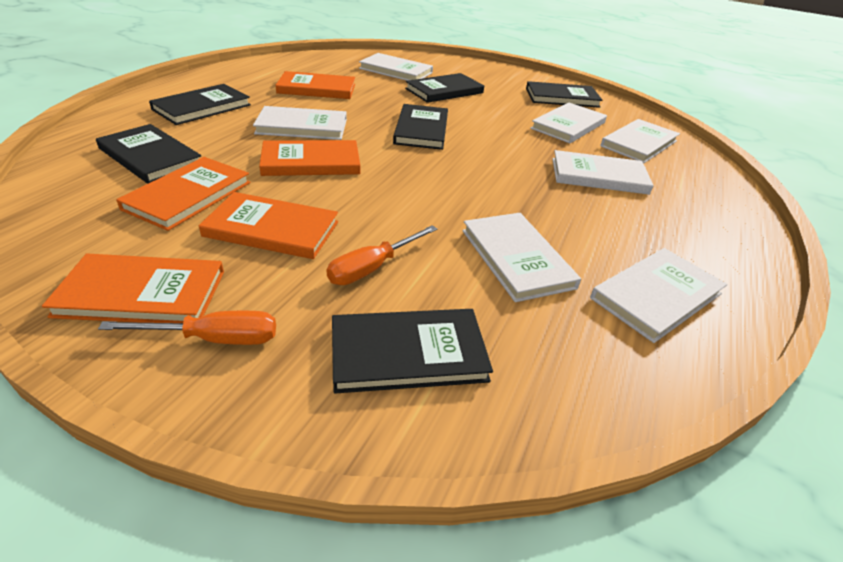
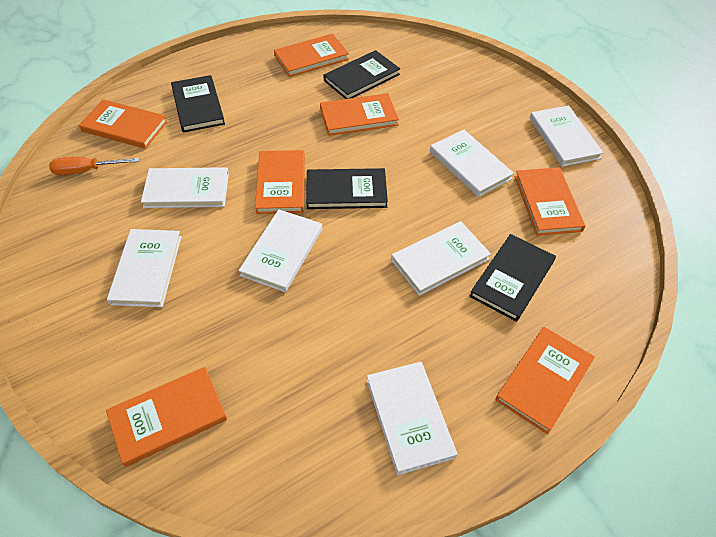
black book: [96,124,201,184] [149,84,251,125] [332,309,493,394] [393,104,448,150] [405,73,484,103] [526,81,603,108] = 6 -> [171,75,225,133] [306,168,388,209] [324,50,400,99] [469,234,556,322] = 4
orange book: [42,254,224,323] [116,157,250,231] [199,192,338,259] [259,140,360,176] [275,71,355,99] = 5 -> [79,99,167,149] [106,367,227,467] [255,150,305,214] [274,34,349,77] [320,93,399,136] [495,327,595,434] [515,167,585,236] = 7
orange screwdriver: [98,311,276,345] [327,225,437,285] = 2 -> [49,157,139,175] = 1

